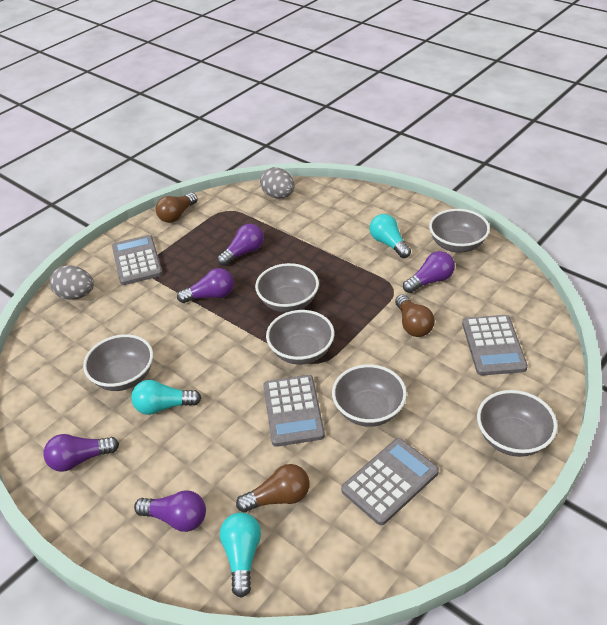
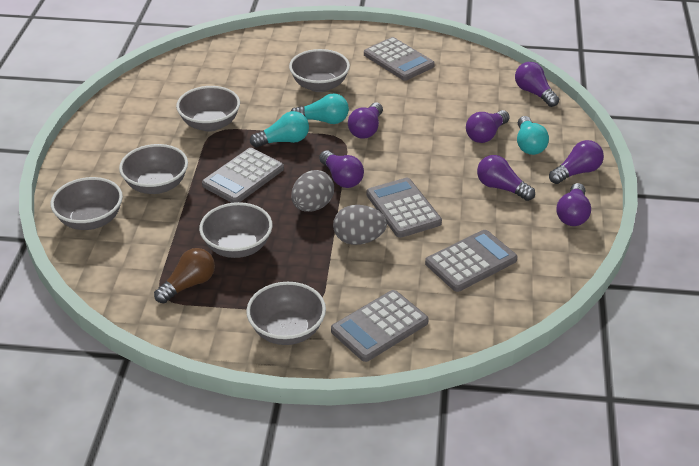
brown light bulb: [156,193,198,223] [236,464,310,513] [395,294,435,337] = 3 -> [154,248,215,303] = 1
grey calculator: [112,235,163,285] [263,375,325,447] [341,438,439,525] [462,315,528,376] = 4 -> [202,148,284,203] [331,290,429,362] [364,37,435,81] [366,178,442,238] [425,230,518,292] = 5
purple light bulb: [43,434,119,472] [134,490,206,532] [177,268,234,303] [217,224,264,266] [403,251,455,293] = 5 -> [319,150,364,188] [348,102,383,139] [466,110,510,143] [477,155,535,201] [515,62,559,107] [549,140,604,184] [556,183,591,226] = 7

